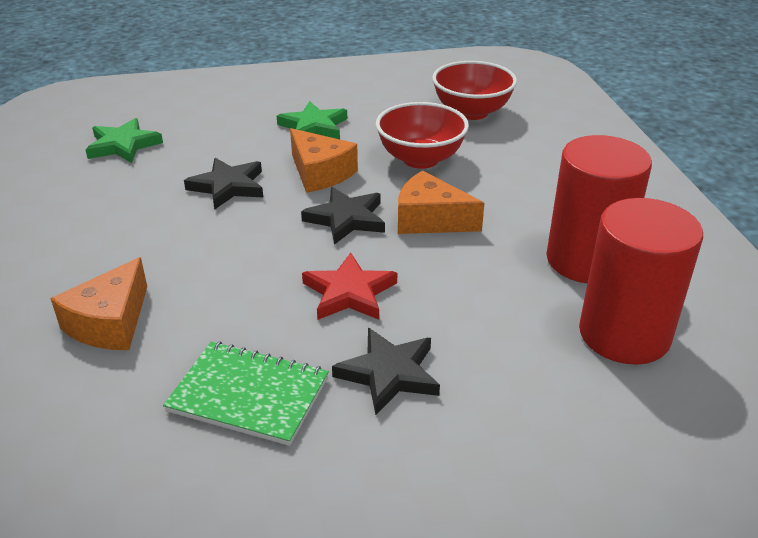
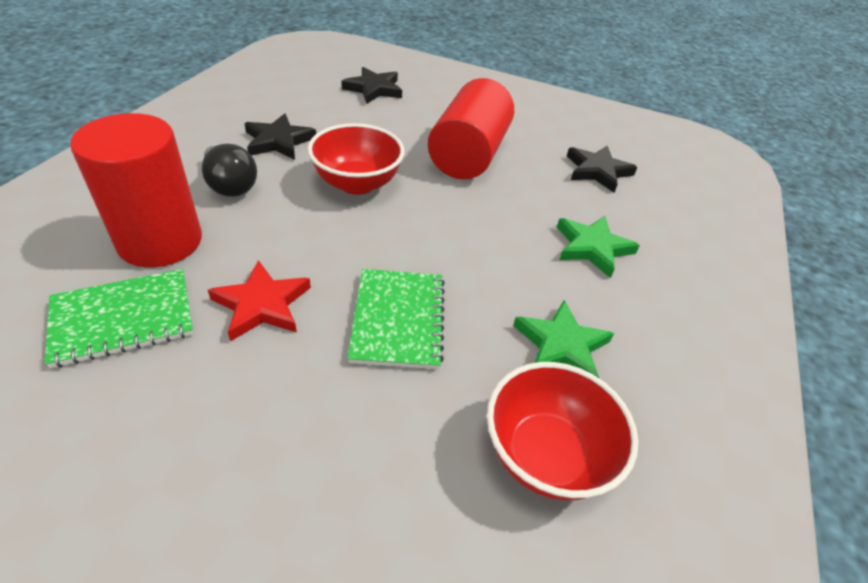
black light bulb: none = 0 -> [202,144,257,197] = 1
green notebook: [163,341,329,446] = 1 -> [45,269,193,368] [347,269,445,369] = 2
orange cheese: [51,257,147,350] [290,128,358,193] [398,171,484,234] = 3 -> none = 0

